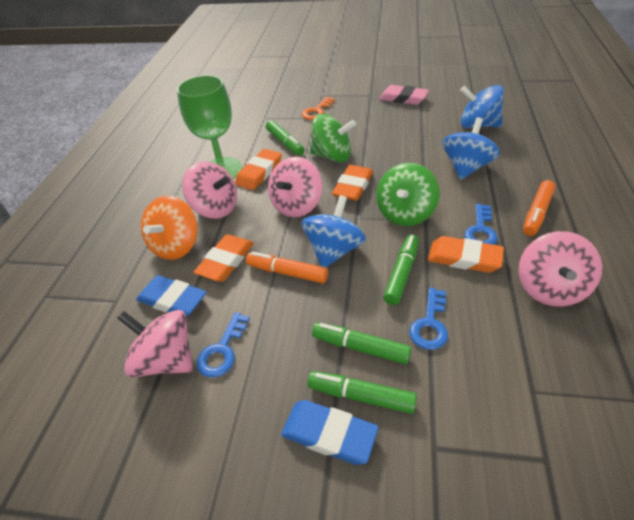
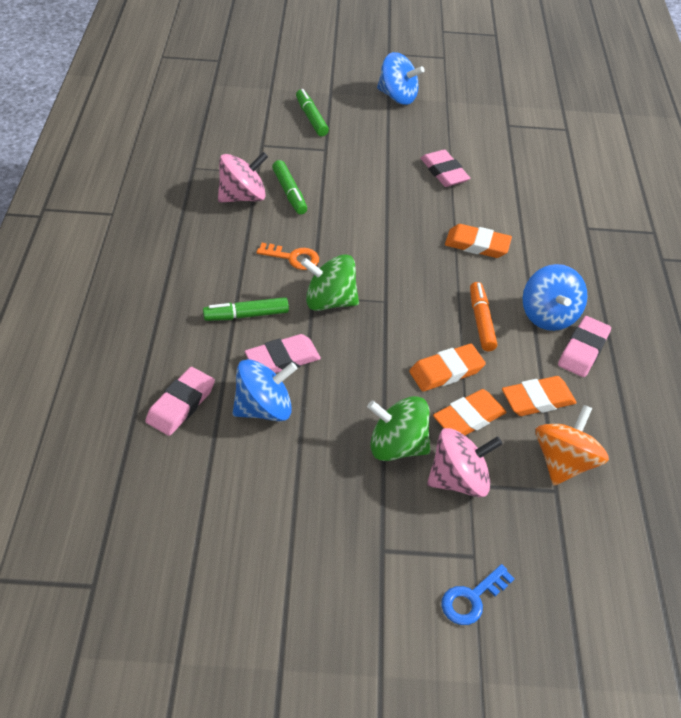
blue eraser: [136,275,206,317] [281,400,379,465] = 2 -> none = 0
blue key: [196,312,250,378] [409,288,448,350] [465,204,498,245] = 3 -> [441,564,515,625] = 1
green goblet: [177,75,242,178] = 1 -> none = 0
green marker: [266,120,305,156] [307,371,417,414] [312,322,412,364] [383,235,419,305] = 4 -> [203,297,289,321] [272,160,307,215] [296,89,329,136] = 3
orange marker: [246,252,328,284] [523,180,555,236] = 2 -> [470,282,497,351] = 1
pink eraser: [379,85,429,105] = 1 -> [145,367,215,436] [245,334,321,373] [421,150,470,187] [558,316,611,377] = 4
pink spinning top: [117,310,193,377] [182,162,237,219] [268,157,322,217] [519,231,602,307] = 4 -> [218,152,268,203] [427,428,503,497] = 2

